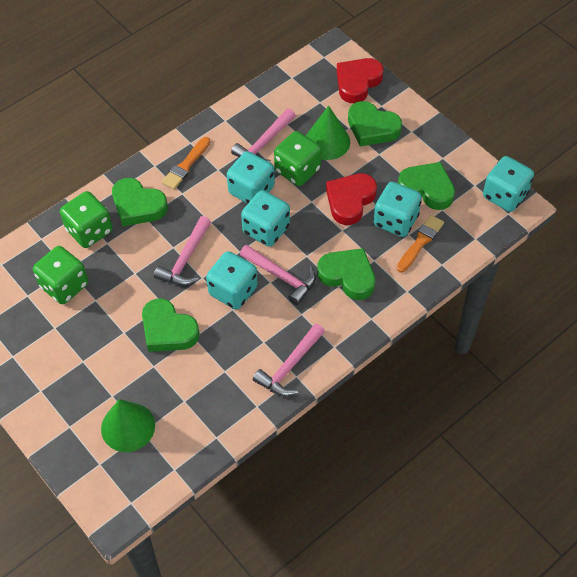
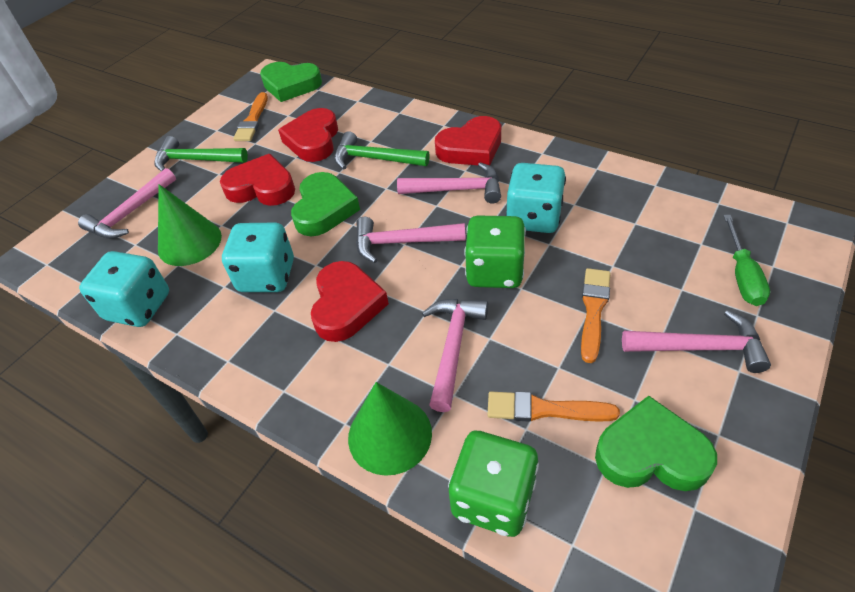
green dice: [33,246,88,304] [60,191,113,248] [274,131,321,186] = 3 -> [448,431,539,537] [464,216,526,288] = 2
green hammer: none = 0 -> [154,136,248,171] [334,131,429,169] = 2
green heart: [112,178,168,226] [142,298,200,352] [317,248,375,300] [348,101,402,146] [398,162,455,210] = 5 -> [260,62,322,102] [291,172,360,236] [595,396,717,491] = 3
green screwdriver: none = 0 -> [723,215,770,306] = 1
orange brush: [162,137,210,189] [397,215,444,273] = 2 -> [233,92,268,141] [487,391,620,422] [581,268,611,363] = 3
pink hammer: [154,216,211,285] [231,108,296,163] [240,245,316,305] [253,323,325,396] = 4 -> [78,168,176,239] [356,217,466,263] [397,162,501,204] [422,299,488,412] [622,310,771,373] = 5
red heart: [326,173,377,225] [337,58,383,103] = 2 -> [220,154,295,206] [278,108,338,162] [311,261,389,342] [435,116,501,166] = 4
turquoise dice: [206,251,258,309] [227,151,275,204] [241,190,290,247] [373,182,422,237] [483,156,534,212] = 5 -> [79,251,169,327] [222,222,294,292] [506,163,566,233] = 3

